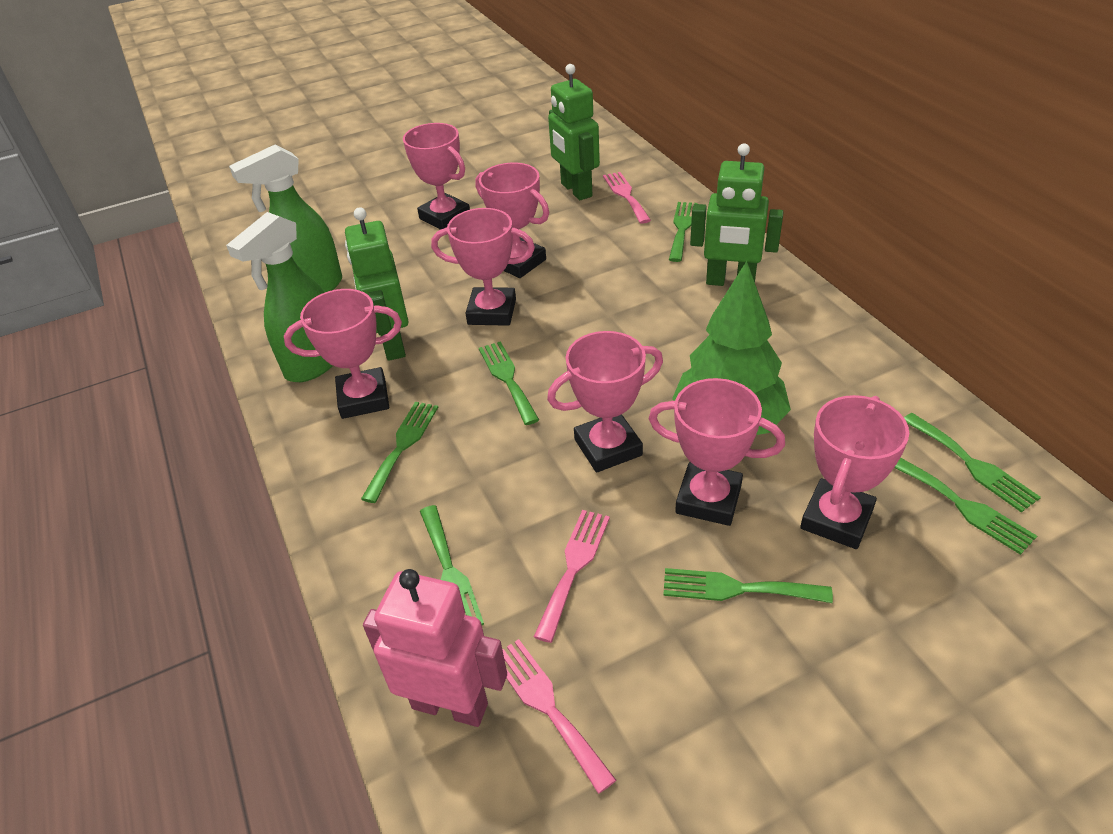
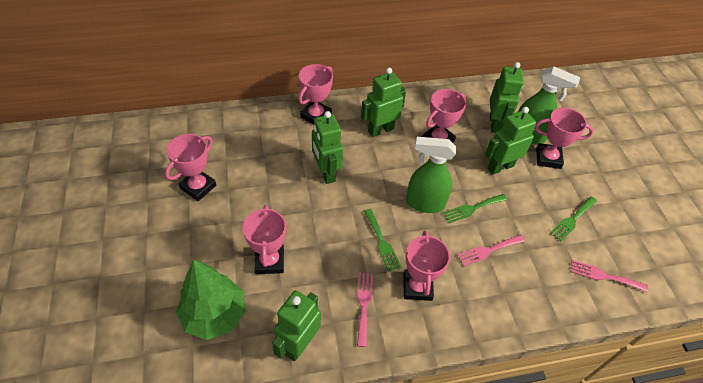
green fork: [361,402,438,503] [420,505,484,625] [479,341,539,425] [663,568,833,603] [669,202,697,262] [894,458,1037,555] [904,413,1041,512] = 7 -> [364,209,401,272] [443,194,507,223] [550,196,597,241] = 3
green robot: [345,207,409,361] [548,64,600,200] [690,143,783,286] = 3 -> [272,290,321,361] [312,111,343,184] [361,68,406,137] [485,107,536,174] [490,62,524,133] = 5
pink robot: [363,569,507,727] = 1 -> none = 0
pink trophy: [284,289,402,419] [403,123,470,230] [431,208,535,326] [475,162,549,278] [547,331,663,473] [649,378,785,526] [800,395,909,549] = 7 -> [165,134,216,201] [243,205,286,274] [298,64,333,125] [403,231,450,301] [423,89,466,143] [535,108,594,169] = 6

